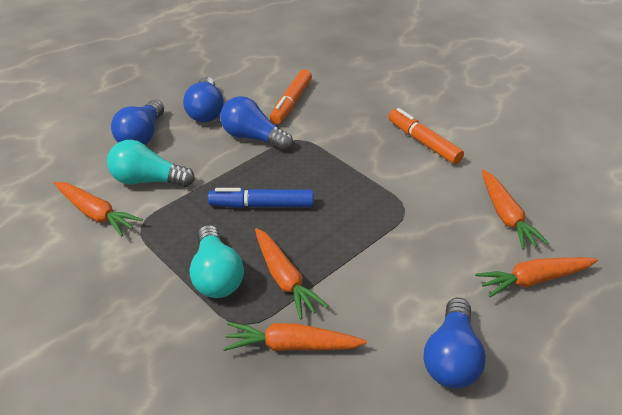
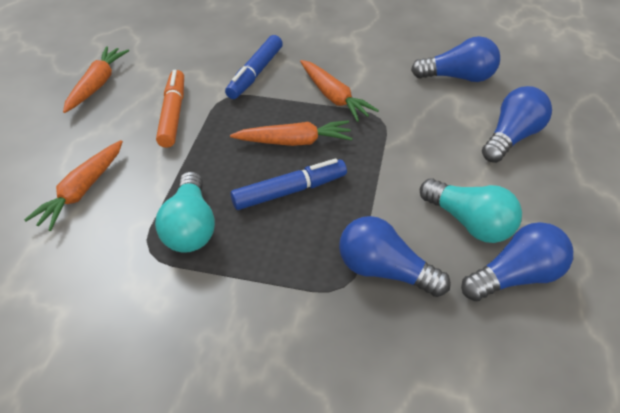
blue marker: [208,188,313,208] = 1 -> [225,35,283,99] [230,158,347,210] = 2
orange carrot: [54,182,143,237] [223,322,367,351] [255,228,328,320] [475,257,598,298] [482,170,549,250] = 5 -> [24,140,123,231] [63,46,129,113] [230,120,352,146] [300,60,379,122] = 4
orange marker: [270,69,312,125] [388,108,464,164] = 2 -> [156,70,184,148] = 1

